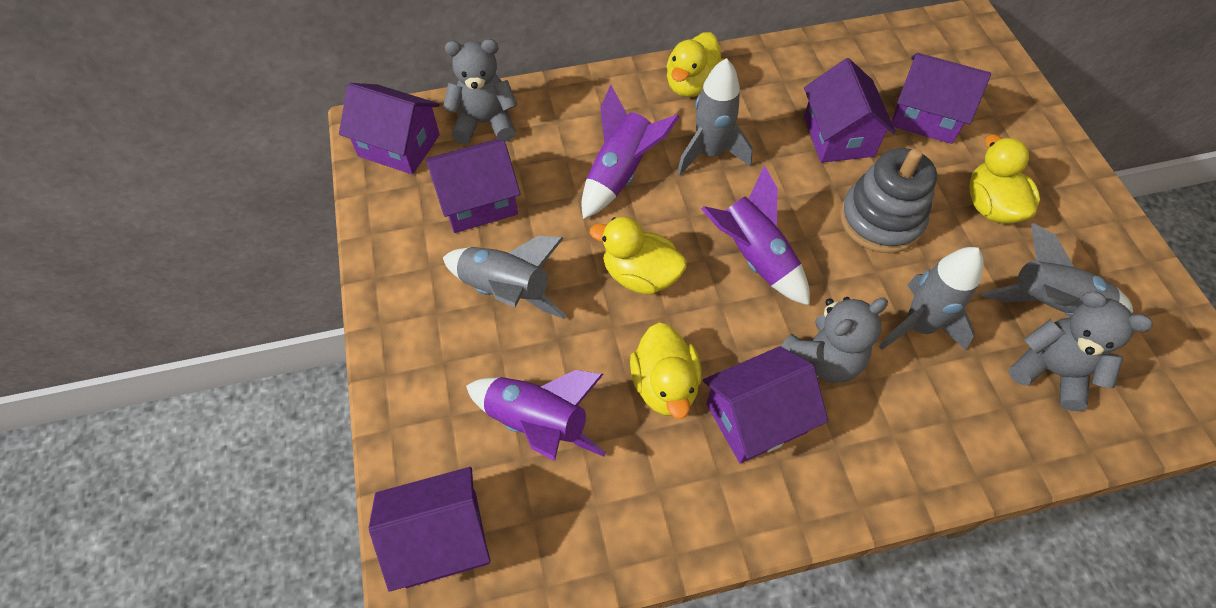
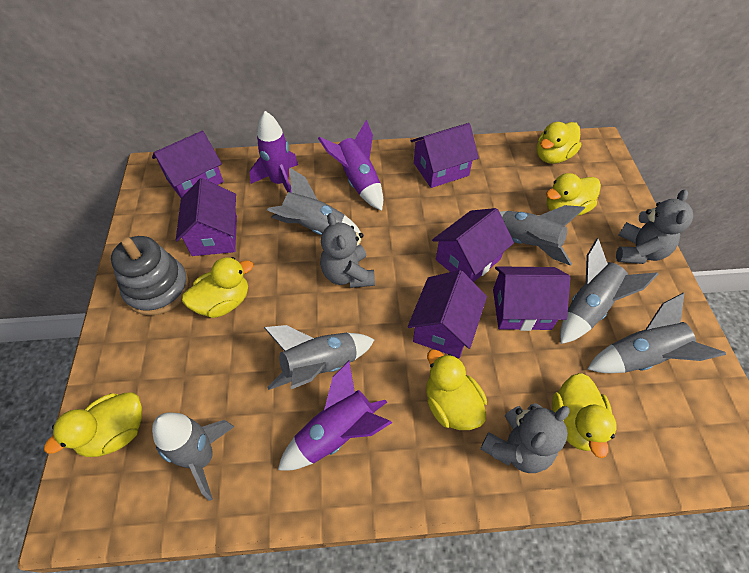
grey rocket: [443,236,566,319] [677,58,753,176] [879,247,984,350] [981,223,1133,317] = 4 -> [152,412,234,501] [264,325,374,390] [267,167,361,235] [500,205,585,266] [560,238,658,344] [587,293,726,373] = 6
yellow duck: [590,217,687,295] [630,322,702,419] [666,32,724,97] [969,134,1040,224] = 4 -> [44,392,142,457] [182,257,253,318] [426,349,487,430] [537,122,581,164] [546,173,601,216] [552,373,617,458] = 6

